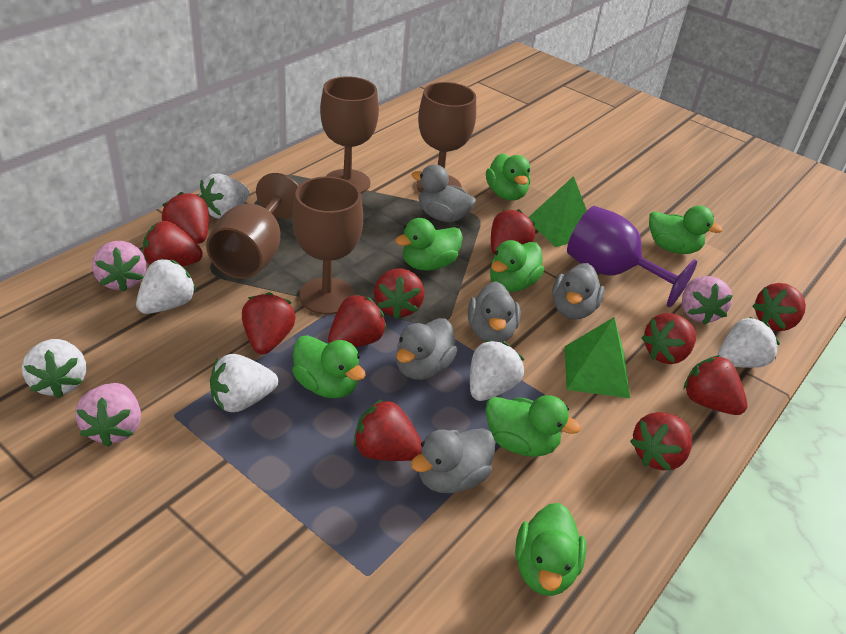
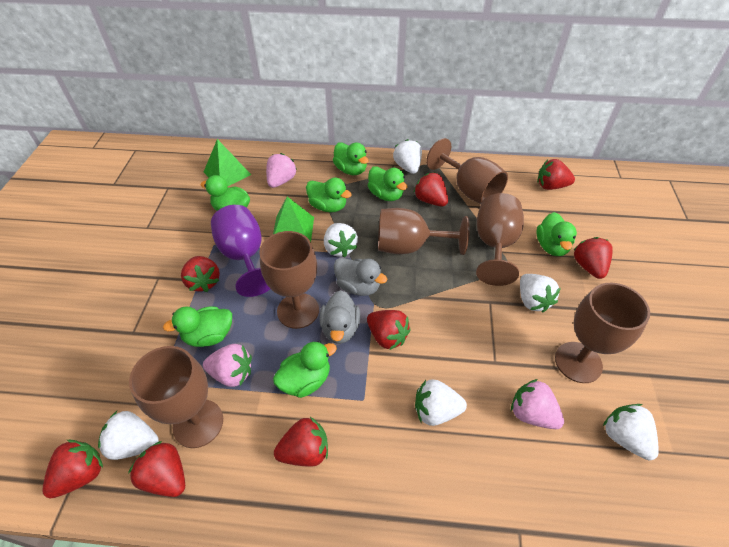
brown goblet: [206,173,299,279] [292,177,363,315] [320,76,379,194] [416,82,476,193] = 4 -> [129,346,223,448] [260,231,319,329] [378,208,470,255] [426,138,508,204] [476,193,524,286] [555,283,650,383] = 6
grey duck: [396,318,457,380] [411,428,495,493] [412,164,476,222] [468,281,521,342] [552,263,605,320] = 5 -> [320,290,360,344] [334,258,387,296] = 2
red strawberry: [143,221,203,266] [162,192,209,244] [242,292,296,355] [328,294,387,347] [353,399,422,461] [374,268,424,319] [491,209,535,255] [630,412,692,471] [641,313,696,364] [684,355,747,415] [753,283,806,331] = 11 -> [42,440,103,498] [128,441,185,497] [181,256,220,292] [274,417,328,467] [367,310,411,350] [413,172,448,206] [537,159,575,190] [574,237,613,279] = 8

